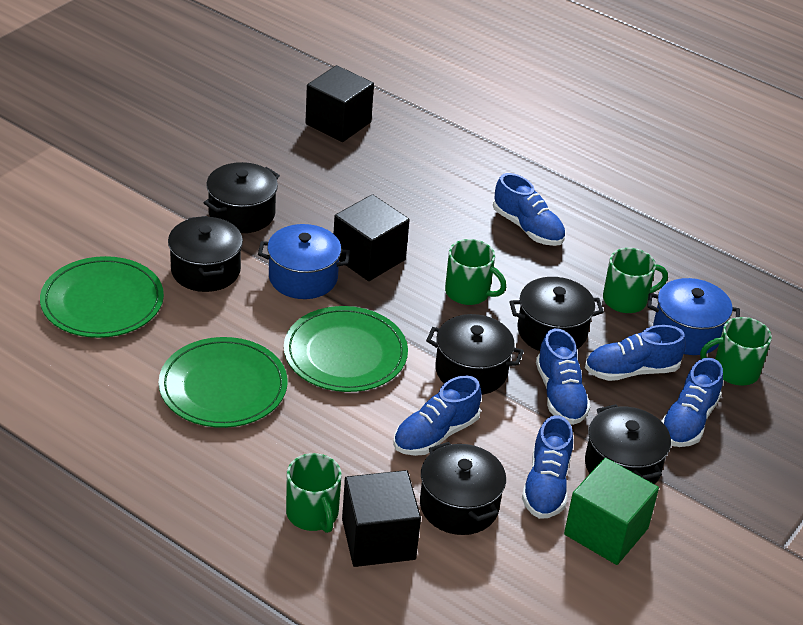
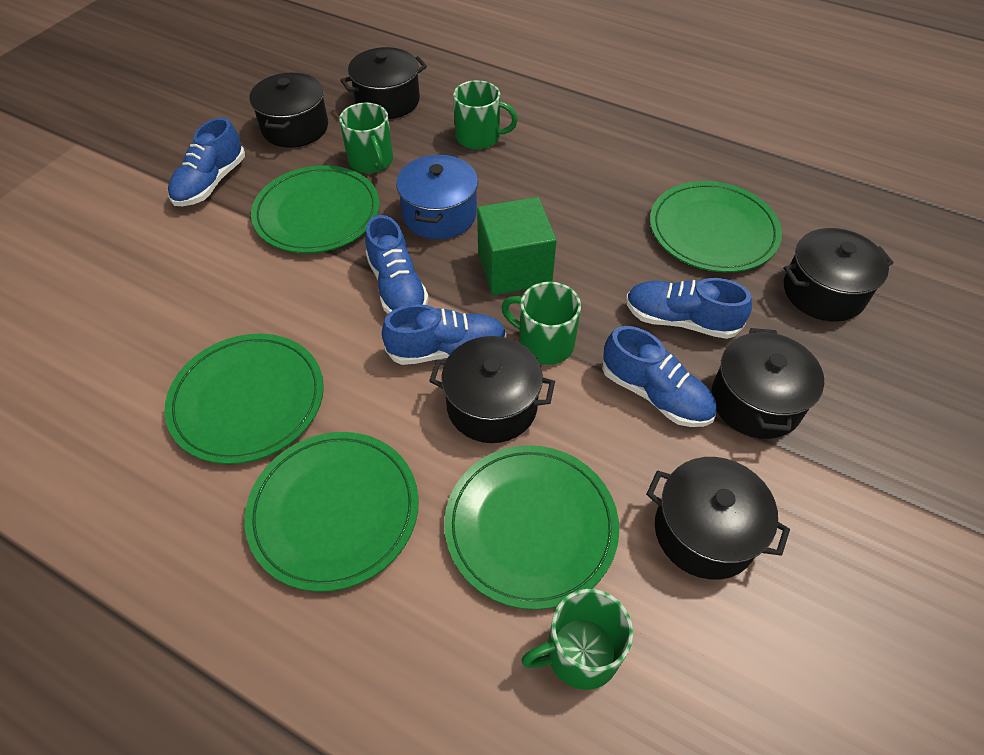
black cube: [305,65,374,142] [334,194,409,281] [342,470,421,567] = 3 -> none = 0
blue pot: [258,224,350,299] [647,278,740,355] = 2 -> [396,154,478,239] = 1
blue shoe: [393,376,482,456] [493,173,566,246] [522,416,573,519] [536,328,591,425] [585,325,686,381] [662,358,723,447] = 6 -> [168,117,245,206] [365,215,429,314] [382,304,507,365] [602,326,717,427] [626,278,752,339] = 5
green plate: [40,256,164,338] [159,337,288,428] [284,306,408,392] = 3 -> [165,334,324,464] [245,432,419,592] [251,165,380,253] [444,445,619,610] [650,181,782,272] = 5

